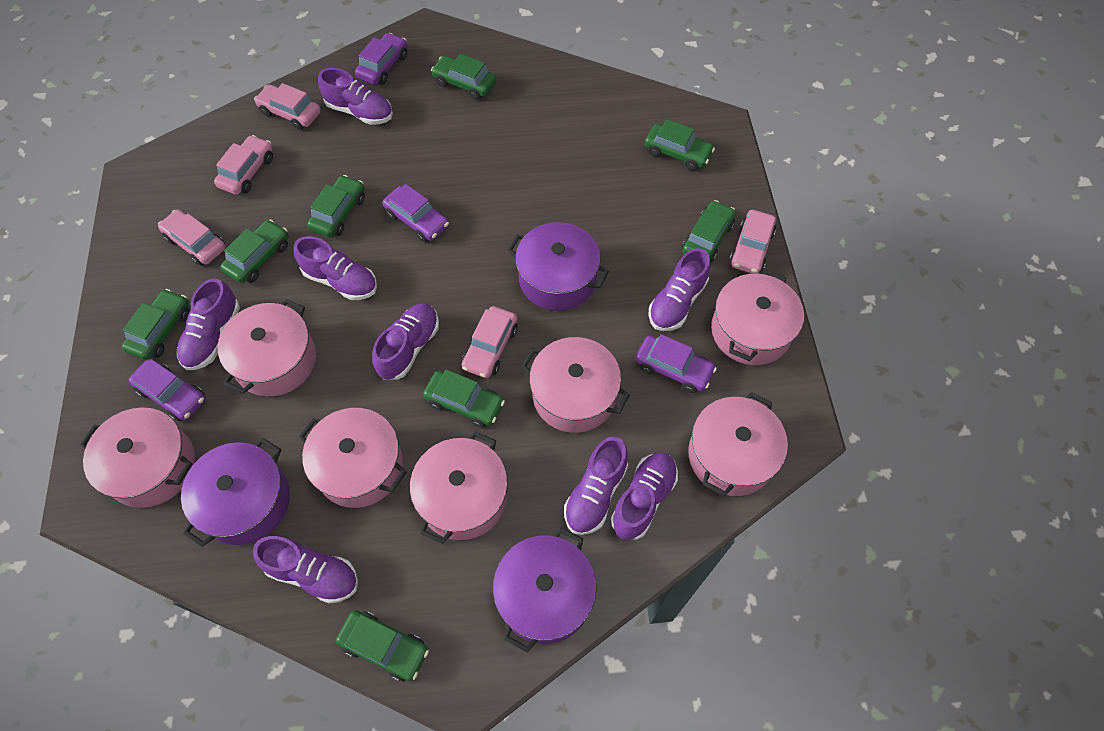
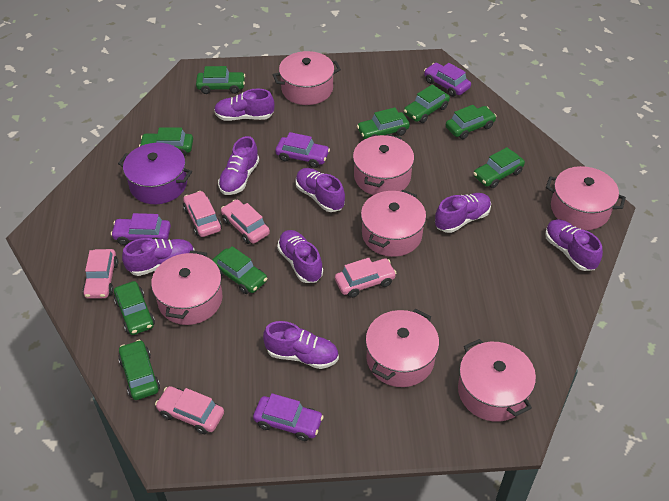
green car: [121,289,190,360] [220,219,289,283] [307,175,365,237] [336,610,429,682] [423,369,505,428] [431,54,496,100] [645,119,715,171] [682,200,736,262] = 8 -> [114,281,155,335] [118,340,160,400] [139,127,193,157] [196,66,245,94] [212,246,267,294] [357,107,410,139] [404,84,450,123] [446,105,497,139] [473,147,525,188] = 9
purple pot: [181,438,290,547] [493,528,597,652] [507,222,609,311] = 3 -> [118,143,192,204] = 1

